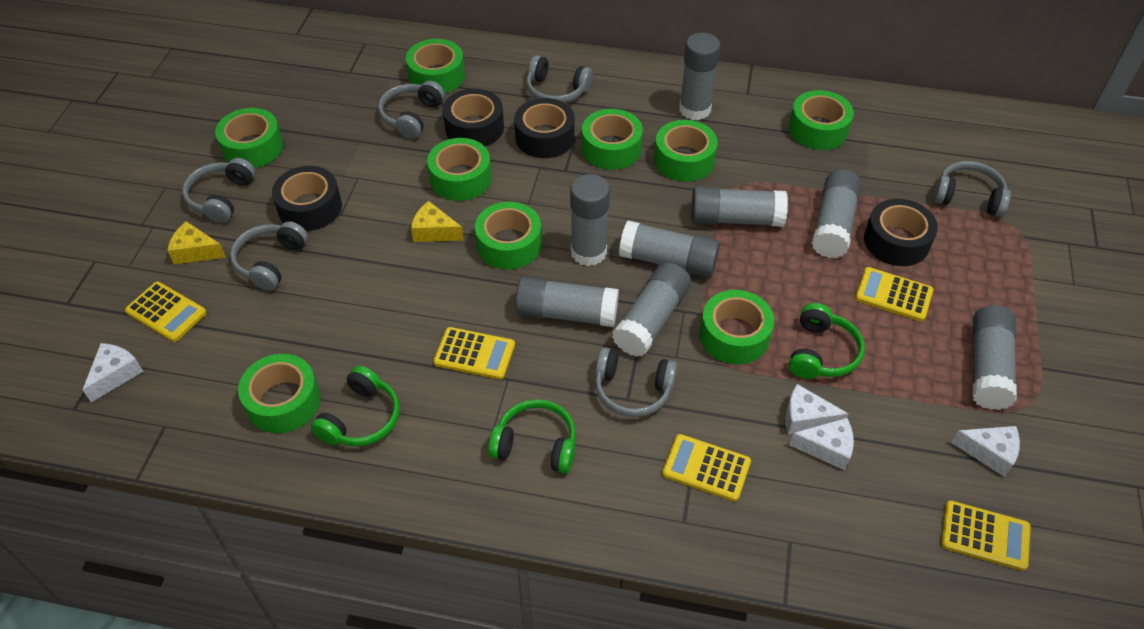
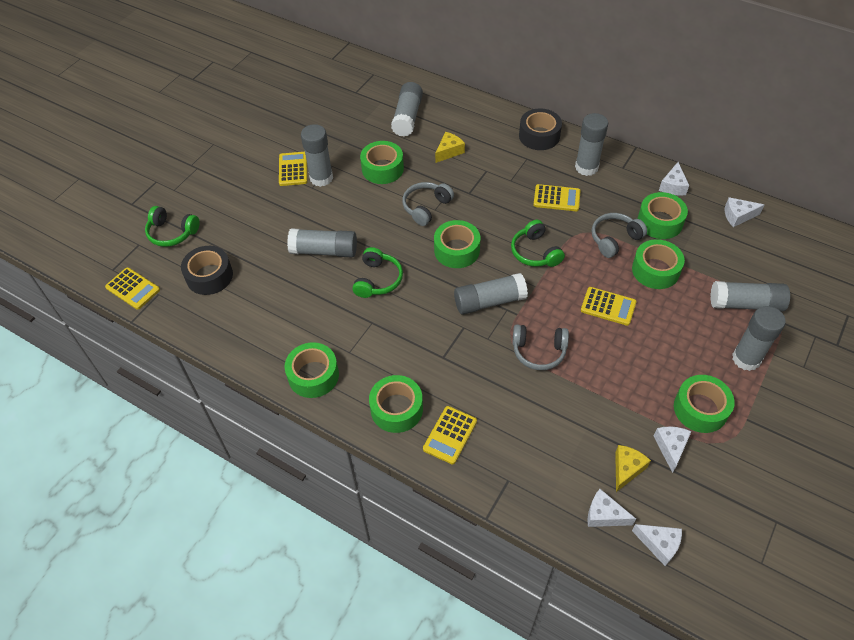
black tape: [272,166,342,231] [443,89,504,146] [514,98,575,158] [864,199,938,266] = 4 -> [181,246,233,295] [519,108,562,150] = 2
green tape: [215,108,283,168] [238,354,320,433] [406,39,465,93] [427,138,492,201] [475,202,542,269] [582,109,643,170] [654,120,718,182] [700,290,774,364] [789,90,854,150] = 9 -> [284,342,339,398] [360,141,404,184] [369,375,423,433] [434,220,480,268] [632,239,685,289] [638,192,688,239] [674,375,735,433] = 7
grey glue stick: [515,277,619,327] [570,174,610,266] [612,262,691,357] [619,221,720,277] [679,33,721,120] [691,187,788,227] [812,169,862,258] [973,305,1017,410] = 8 -> [287,228,357,258] [301,124,333,187] [391,82,423,137] [454,273,528,315] [575,113,608,176] [710,281,790,312] [732,306,786,371] = 7
grey headphones: [182,158,255,223] [230,221,308,291] [378,81,445,139] [526,55,593,103] [595,347,678,417] [934,161,1011,217] = 6 -> [402,182,454,226] [512,324,569,370] [592,213,647,258] = 3
white cheese: [83,343,143,402] [786,384,849,434] [789,418,854,470] [951,426,1020,477] = 4 -> [588,489,636,527] [632,524,682,566] [654,426,692,473] [659,162,689,196] [725,197,764,227] = 5

